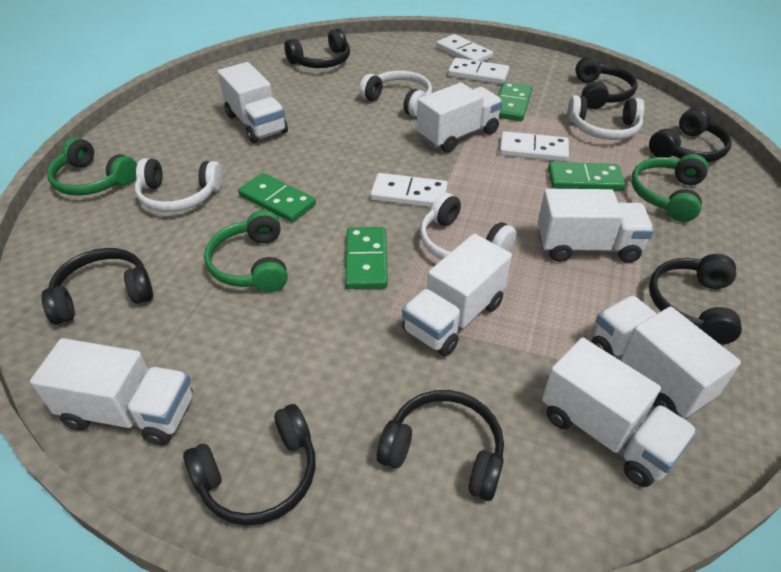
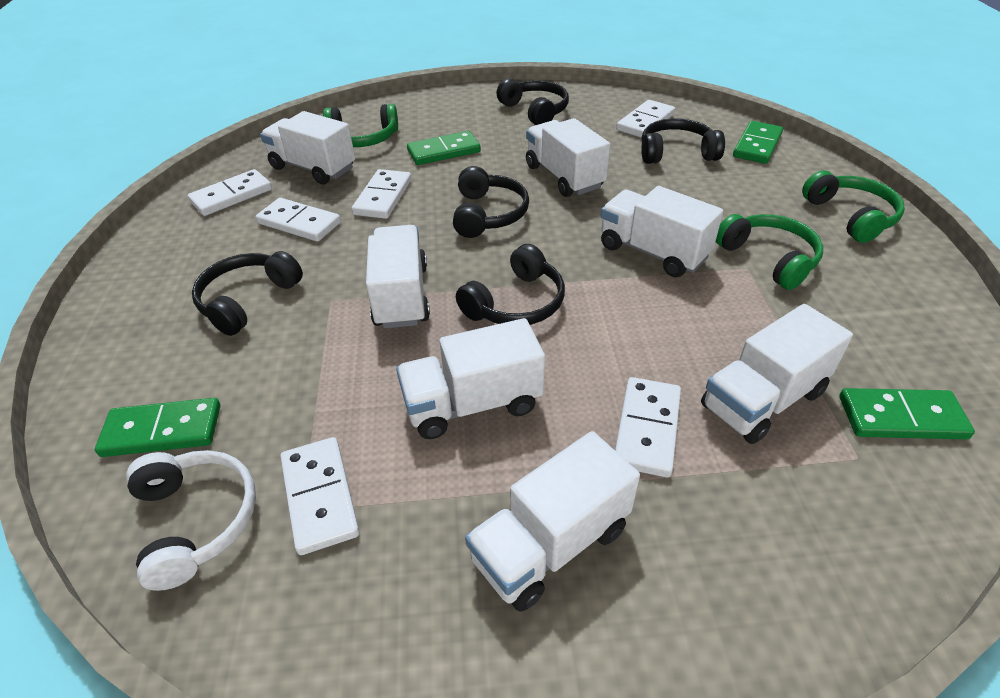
black headphones: [42,248,153,325] [183,404,316,525] [284,28,350,68] [377,390,504,501] [575,56,637,109] [649,107,732,162] [649,254,742,345] = 7 -> [192,251,303,336] [453,166,529,238] [456,244,565,325] [496,78,569,125] [641,118,725,164] = 5
white domino: [370,173,448,207] [436,34,493,62] [448,58,509,84] [499,131,569,162] = 4 -> [188,169,272,216] [256,198,341,242] [280,437,359,555] [352,169,411,219] [615,377,681,478] [616,100,675,138] = 6
white headphones: [135,158,223,212] [359,70,432,117] [420,193,517,260] [568,95,644,140] = 4 -> [126,450,256,591] = 1

